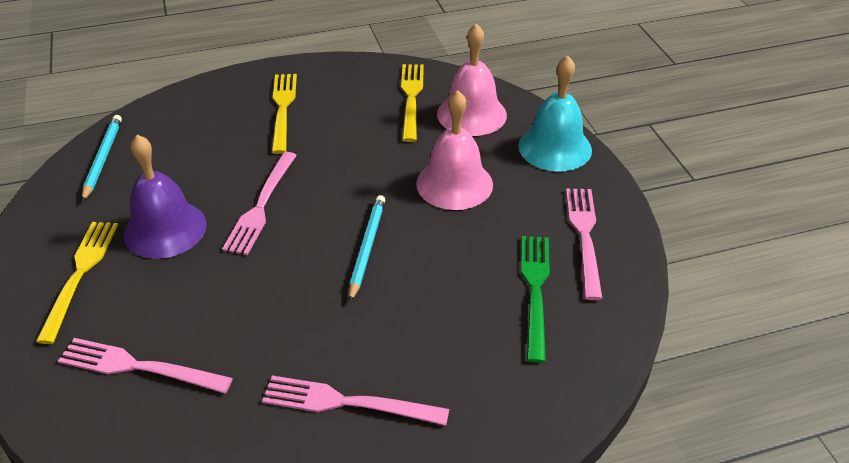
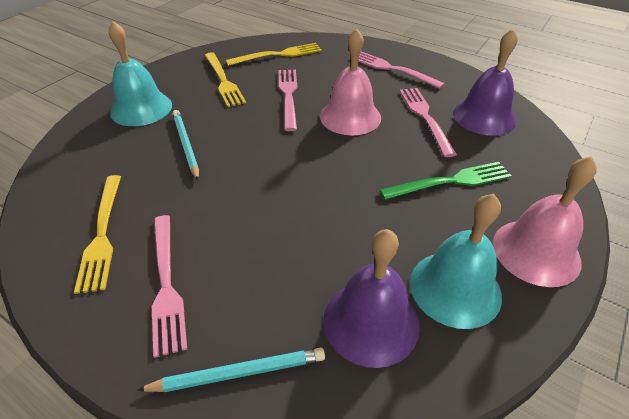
purple bell: [124,135,207,259] = 1 -> [324,229,420,368] [453,29,518,136] = 2
turquoise bell: [518,55,592,171] = 1 -> [109,21,172,126] [410,194,502,329] = 2

